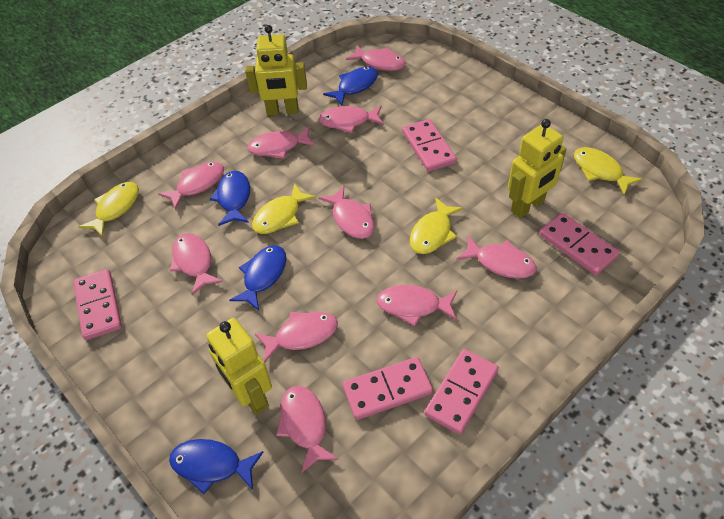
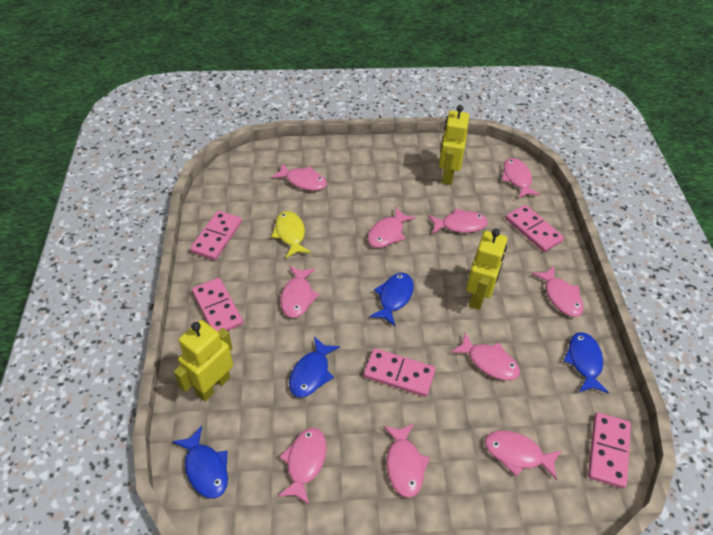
yellow fish: [79,182,139,237] [252,183,316,234] [410,198,463,254] [574,147,643,195] = 4 -> [271,211,311,258] = 1

